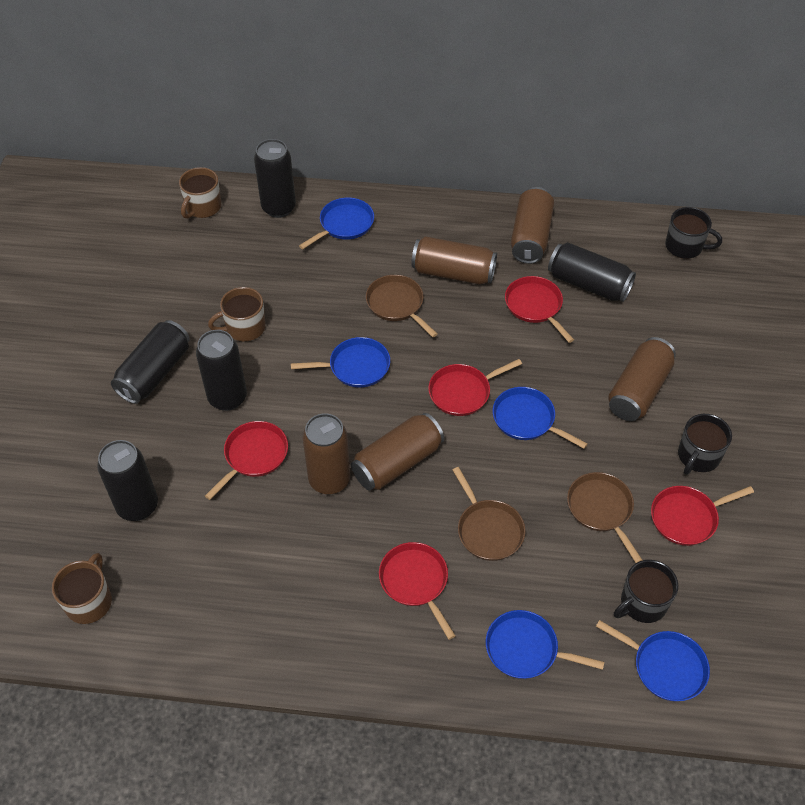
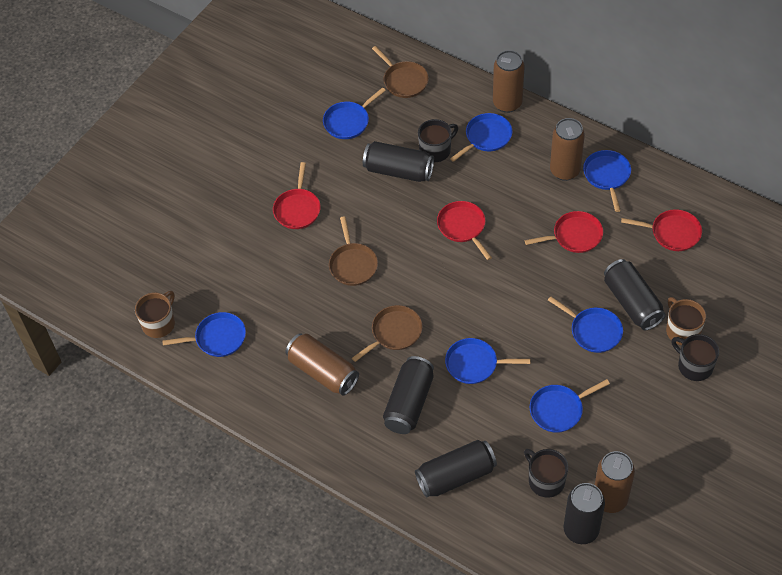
blue pan: [291,337,390,388] [299,198,374,249] [486,610,604,679] [493,387,588,449] [596,620,710,701] = 5 -> [162,312,246,357] [323,87,386,139] [445,338,530,384] [450,113,512,162] [530,379,610,433] [548,296,623,353] [583,150,631,212] = 7
brown can: [303,413,350,495] [351,413,444,490] [411,236,497,285] [511,187,554,264] [608,337,676,421] = 5 -> [286,333,359,395] [493,50,525,113] [550,118,585,181] [595,451,635,513] = 4
brown mug: [52,553,112,624] [179,167,221,219] [208,287,266,341] = 3 -> [135,291,175,338] [666,297,706,345] = 2
red pan: [205,421,288,500] [379,542,456,640] [428,359,522,416] [505,276,574,343] [651,486,754,546] = 5 -> [273,162,321,229] [437,201,492,260] [525,211,603,253] [621,209,702,251] = 4

